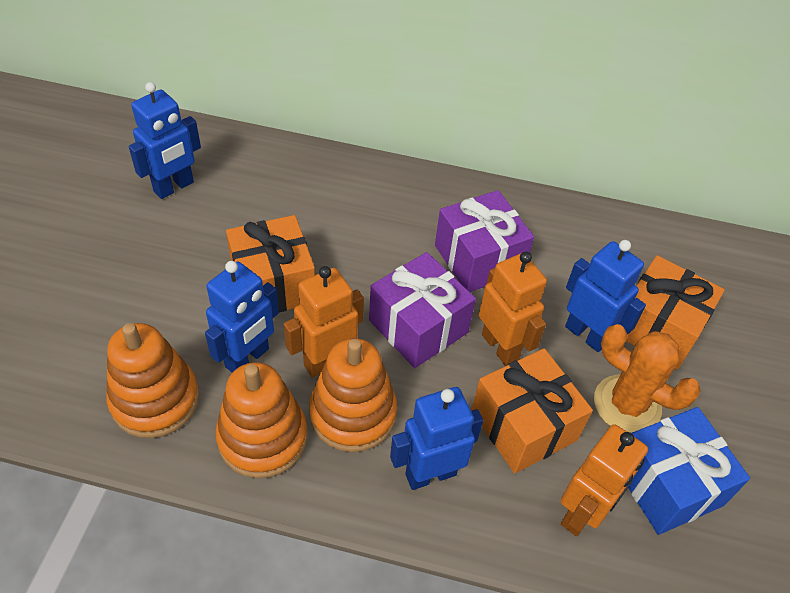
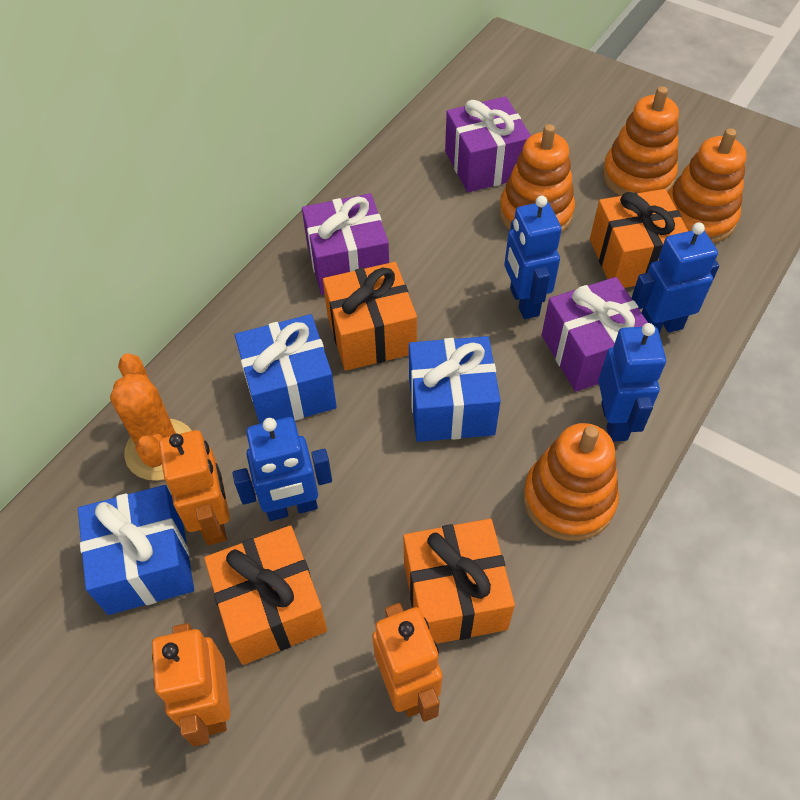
blue gift: [628,407,750,535] = 1 -> [78,485,194,615] [235,314,337,424] [409,336,501,442] = 3
orange gift: [226,215,315,313] [471,348,593,473] [626,255,725,369] = 3 -> [204,525,327,665] [323,262,417,371] [403,519,515,644] [590,189,688,288] = 4
orange stacking toy: [106,323,199,438] [215,362,307,478] [309,338,397,452] = 3 -> [499,124,575,233] [523,423,619,541] [602,86,679,196] [668,128,746,243] = 4
purple gift: [369,252,476,368] [435,190,534,292] = 2 -> [302,193,389,295] [445,97,531,192] [542,277,648,392] = 3

